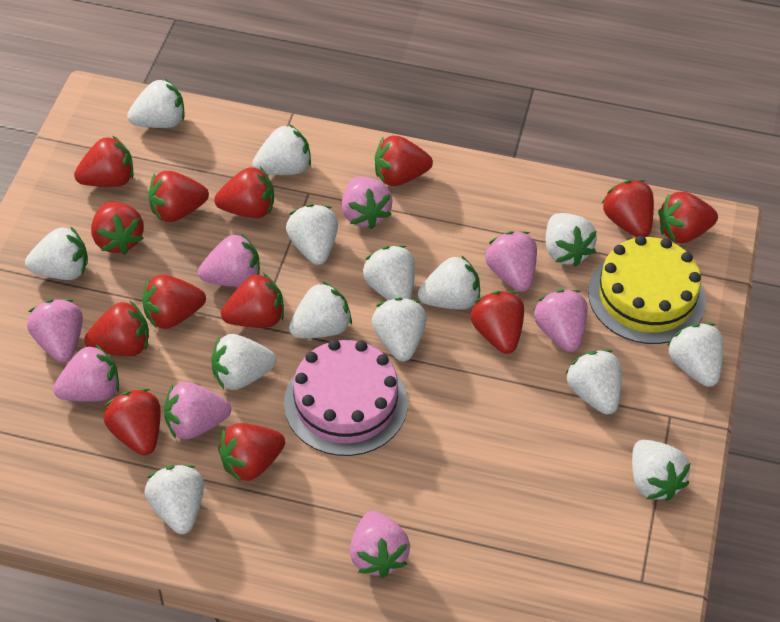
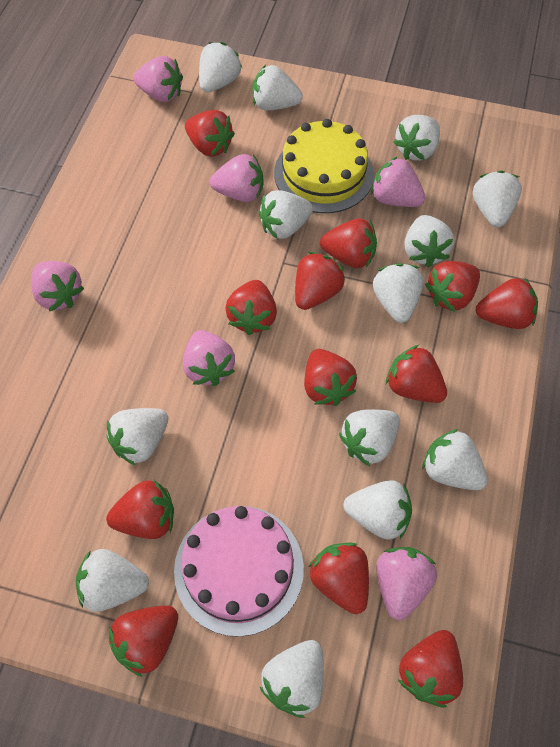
pink strawberry: [27,299,83,362] [53,344,119,402] [164,382,231,440] [198,233,260,287] [342,176,393,229] [350,511,410,578] [485,231,537,292] [534,289,588,352] = 8 -> [31,261,84,311] [133,56,183,102] [183,330,235,386] [210,154,264,202] [371,156,425,207] [376,547,437,620] = 6
red strawberry: [74,135,133,187] [84,301,149,356] [91,202,144,255] [104,389,161,455] [142,274,206,329] [148,171,209,222] [214,167,274,218] [218,423,285,482] [221,273,284,328] [375,136,433,186] [471,291,524,354] [602,180,654,237] [658,192,718,243] = 13 -> [106,480,174,539] [109,605,178,677] [185,110,235,157] [225,280,277,335] [295,252,345,310] [304,349,357,406] [309,543,369,614] [320,219,377,268] [386,345,447,403] [398,630,463,708] [425,261,480,312] [476,277,538,329] = 12
white strawberry: [25,226,88,280] [127,79,185,128] [144,465,204,534] [211,334,277,390] [253,124,311,175] [286,204,338,265] [289,282,352,339] [363,245,415,300] [372,298,427,361] [418,255,480,310] [546,213,597,267] [565,350,622,415] [632,440,691,501] [667,323,723,387] = 14 -> [75,549,149,612] [106,408,168,466] [199,42,242,92] [252,65,303,111] [259,190,313,239] [260,640,324,718] [339,409,400,466] [343,480,412,540] [373,263,424,323] [394,115,440,161] [404,215,454,267] [422,429,488,490] [473,170,522,227] = 13

